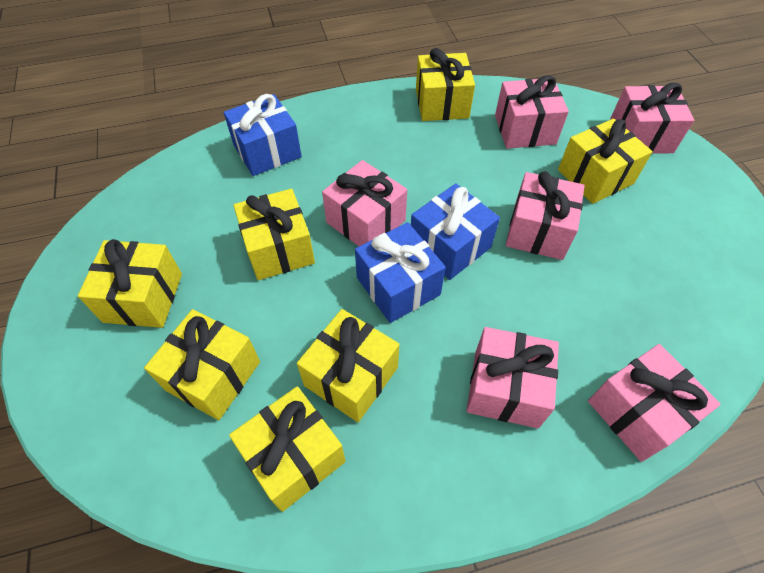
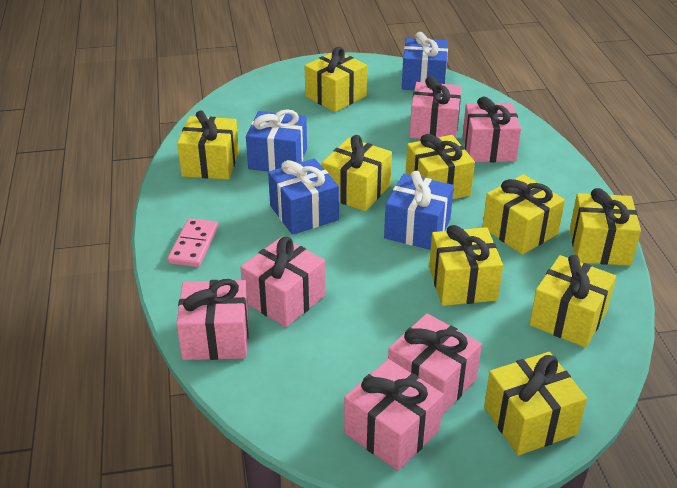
blue gift: [224,94,302,176] [355,222,446,323] [411,183,500,280] = 3 -> [246,110,307,172] [268,159,339,235] [384,171,454,250] [402,32,448,90] = 4
pink domino: none = 0 -> [168,218,218,267] = 1
yellow gift: [78,239,182,328] [144,309,260,420] [229,386,346,512] [233,189,315,280] [297,309,399,422] [416,48,475,121] [558,119,653,204] = 7 -> [177,110,239,180] [305,47,367,112] [322,135,392,211] [405,134,475,200] [429,225,503,306] [482,174,565,255] [484,352,587,456] [529,255,616,348] [570,188,641,266] = 9

